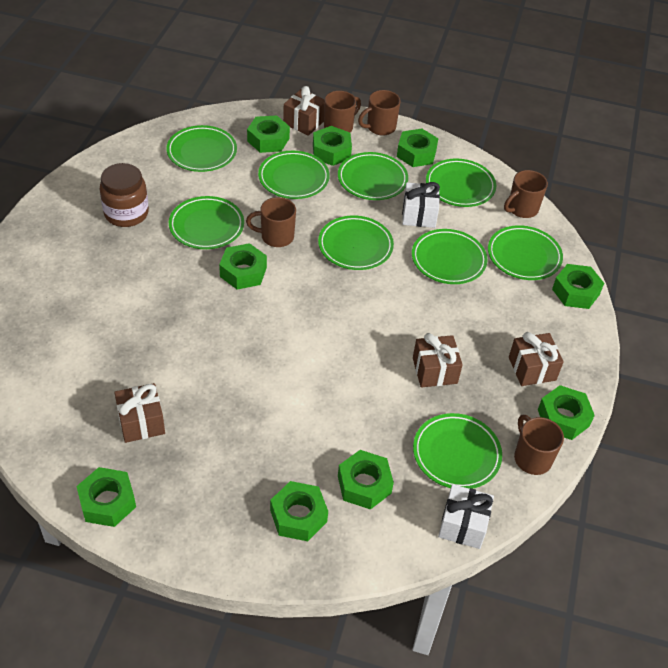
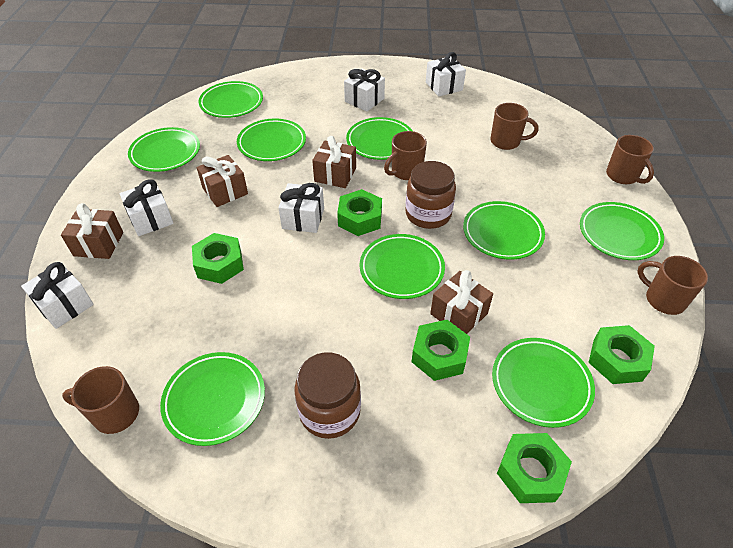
brown jar: [100,163,149,227] = 1 -> [295,352,361,439] [405,161,456,229] = 2
green nut: [76,467,136,527] [219,243,267,290] [247,115,290,153] [270,481,328,541] [313,126,352,166] [338,450,394,509] [397,129,438,167] [538,385,595,440] [552,264,604,309] = 9 -> [192,233,244,284] [337,189,382,236] [412,320,470,381] [497,433,572,503] [588,325,655,384] = 5
white gift: [402,182,440,228] [438,484,494,549] = 2 -> [21,262,94,329] [120,179,174,236] [278,183,324,233] [344,69,385,111] [426,52,466,96] = 5

